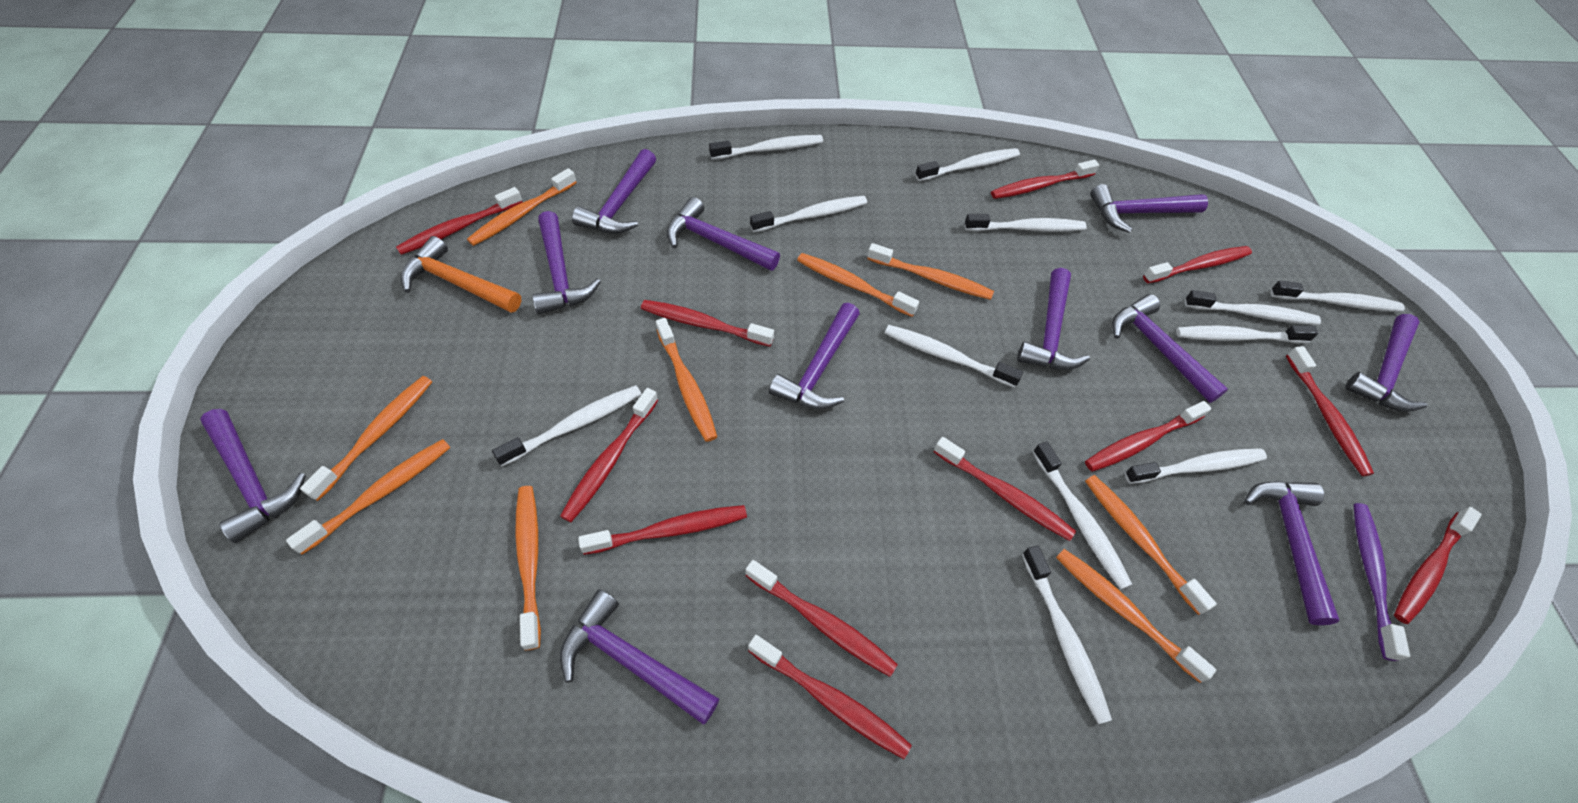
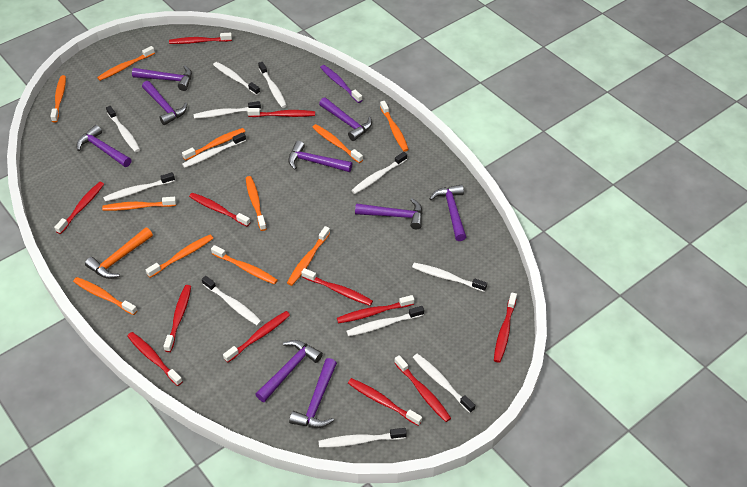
orange toothbrush: [286,439,451,555] [300,376,432,501] [467,168,577,246] [515,486,541,650] [656,318,717,442] [797,253,919,317] [867,243,994,300] [1056,549,1216,683] [1085,475,1217,615] = 9 -> [50,75,66,123] [73,277,137,315] [97,46,155,81] [102,197,176,211] [145,235,213,278] [182,128,245,161] [211,245,278,285] [246,176,267,231] [287,226,330,286] [312,124,363,163] [380,101,409,152] = 11
purple hammer: [200,409,306,543] [532,211,601,314] [560,589,719,725] [572,149,656,234] [666,197,780,271] [769,303,860,410] [1017,268,1090,370] [1090,184,1208,233] [1112,294,1228,403] [1244,481,1340,625] [1345,314,1428,412] = 11 -> [76,125,131,167] [132,65,192,91] [142,81,187,125] [255,340,323,402] [288,141,352,172] [289,358,337,428] [319,97,372,141] [355,198,423,229] [429,184,466,241] = 9

